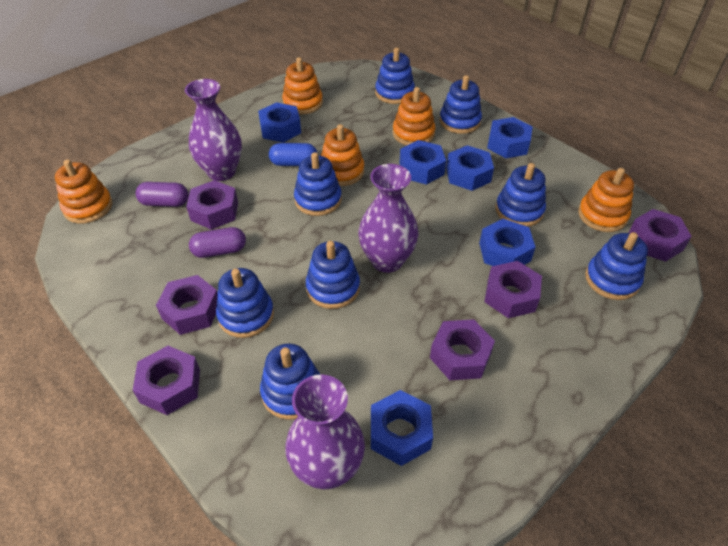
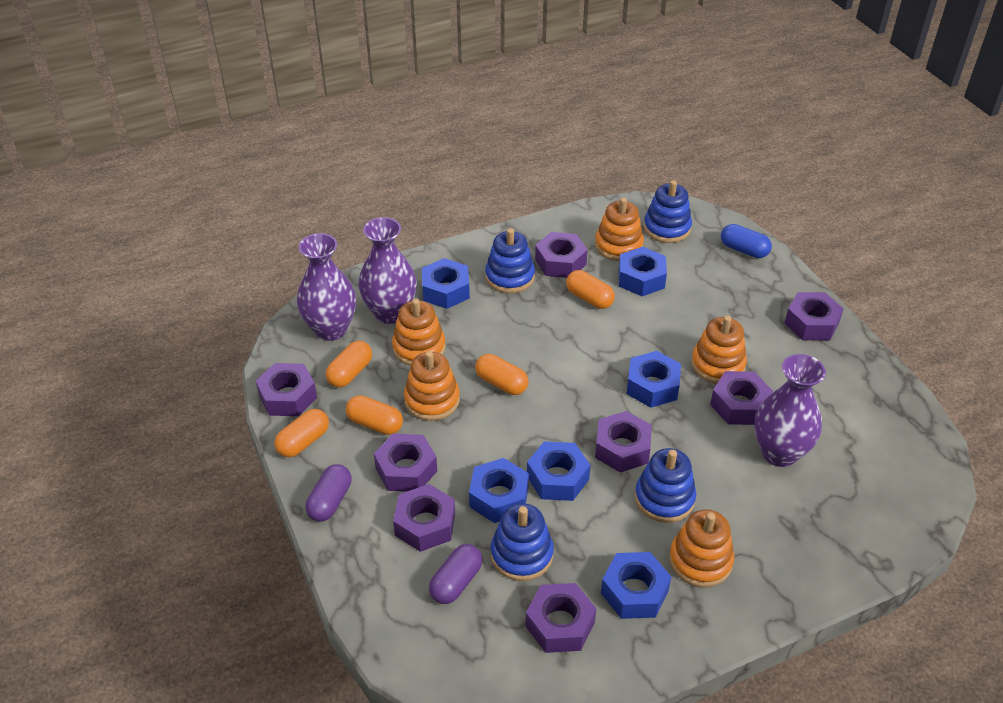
blue stacking toy: [216,268,274,338] [260,343,320,420] [294,152,342,216] [306,241,360,309] [375,48,415,104] [439,75,482,134] [496,163,546,227] [585,232,648,300] = 8 -> [485,228,535,293] [491,503,554,581] [635,448,696,523] [644,180,692,243] = 4
orange capsule: none = 0 -> [274,409,329,457] [326,341,372,388] [346,395,403,435] [475,354,529,395] [566,270,615,309] = 5
purple nut: [133,346,200,415] [156,275,217,335] [186,180,238,229] [430,319,495,380] [485,261,542,318] [629,209,692,262] = 6 -> [256,363,317,416] [374,434,437,492] [393,484,455,552] [525,583,597,653] [535,232,588,278] [595,411,652,473] [710,371,773,425] [784,292,844,340] = 8

